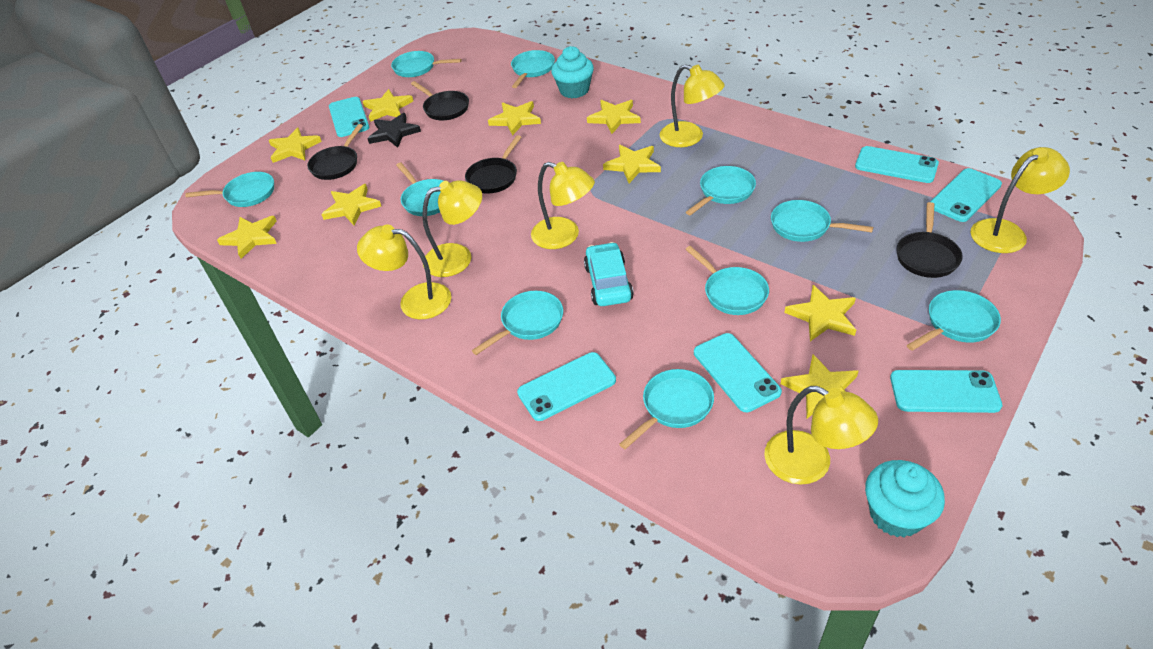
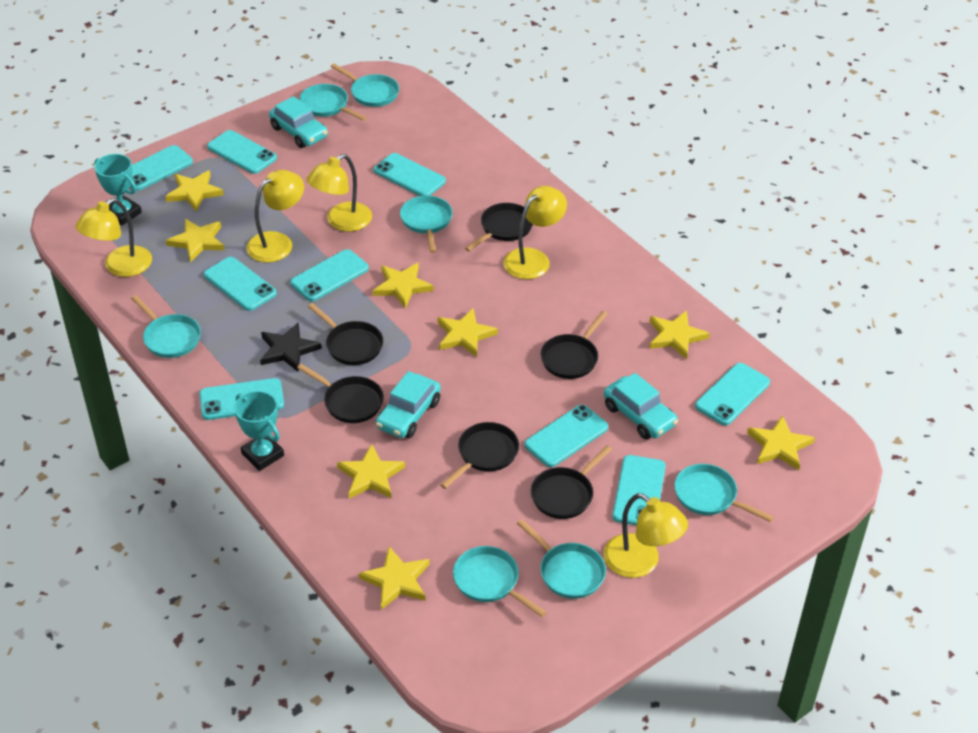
black pan: [307,124,363,180] [411,81,469,120] [465,135,521,194] [896,202,963,278] = 4 -> [297,364,384,423] [308,303,383,365] [440,422,519,489] [465,203,533,252] [531,446,612,519] [541,311,608,379] = 6
turquoise car: [584,242,634,306] = 1 -> [269,96,328,148] [376,371,441,438] [604,373,678,439] = 3
turquoise cupcake: [551,46,594,98] [865,460,945,537] = 2 -> none = 0
turquoise pan: [185,172,274,207] [391,51,462,77] [396,162,443,216] [472,291,563,355] [511,50,555,88] [619,369,714,449] [685,246,769,315] [686,166,756,216] [771,200,873,242] [907,290,1001,351] = 10 -> [131,295,201,358] [299,84,367,121] [331,63,399,107] [400,195,453,253] [453,546,547,617] [517,519,606,599] [674,464,774,522] = 7
turquoise phone: [329,97,369,137] [517,352,616,421] [694,333,782,412] [855,146,939,183] [890,370,1002,413] [930,168,1002,222] = 6 -> [130,145,193,191] [199,378,284,420] [204,257,277,311] [207,130,277,174] [290,249,369,301] [374,153,446,196] [524,405,608,467] [612,455,666,525] [695,363,770,425] = 9
turquoise trophy: none = 0 -> [94,154,142,225] [234,391,284,471] = 2
yellow lamp: [357,224,451,319] [422,180,482,277] [531,162,595,249] [660,64,725,147] [764,386,878,485] [970,147,1070,253] = 6 -> [76,198,152,277] [246,170,304,263] [307,154,372,232] [503,186,567,279] [604,493,688,578] = 5
yellow star: [217,216,277,259] [269,128,322,163] [321,184,382,226] [362,89,413,122] [488,101,541,135] [587,100,641,134] [603,145,661,183] [781,354,858,418] [784,285,856,341] = 9 -> [165,170,224,211] [166,219,225,262] [337,444,405,498] [359,547,430,610] [373,263,434,308] [438,308,498,357] [649,310,710,359] [747,415,815,470] = 8

